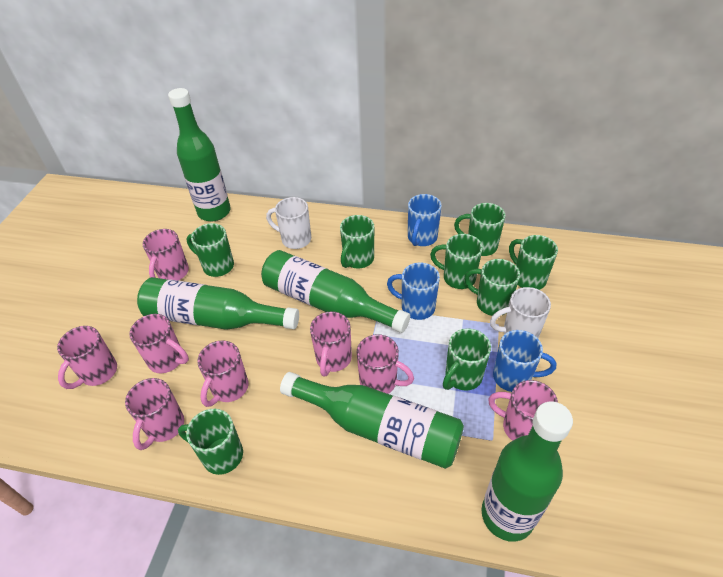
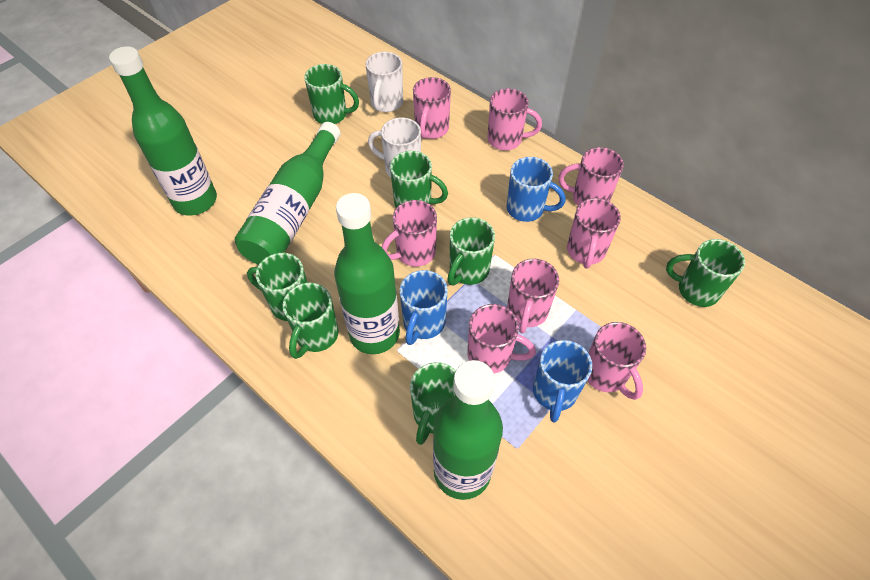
green bottle: [137,277,299,330] [168,88,231,221] [261,250,410,333] [280,372,464,469] [482,402,573,542] = 5 -> [109,46,217,216] [235,122,341,265] [334,193,400,354] [433,360,503,500] = 4
green mug: [178,409,243,475] [187,223,234,277] [340,215,374,268] [430,234,483,289] [443,328,491,391] [454,203,505,256] [464,259,520,316] [509,235,558,290] = 8 -> [247,253,307,321] [283,283,339,359] [304,64,359,124] [390,151,448,208] [410,362,456,445] [448,217,495,286] [666,239,745,307] = 7

